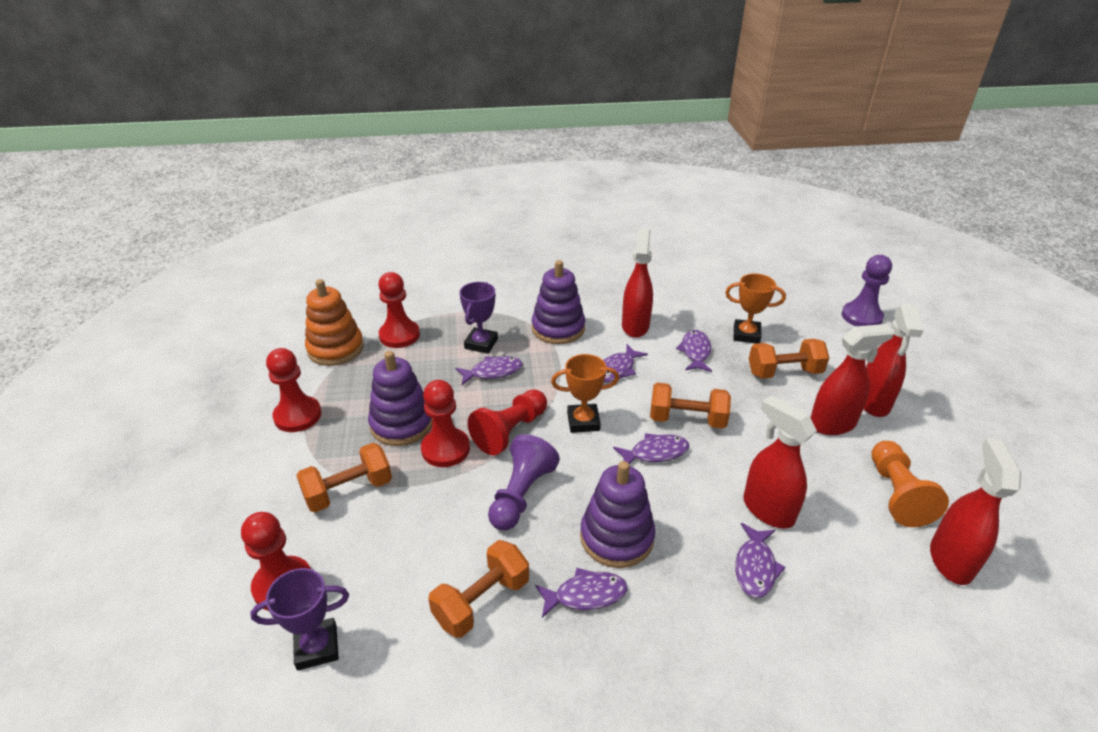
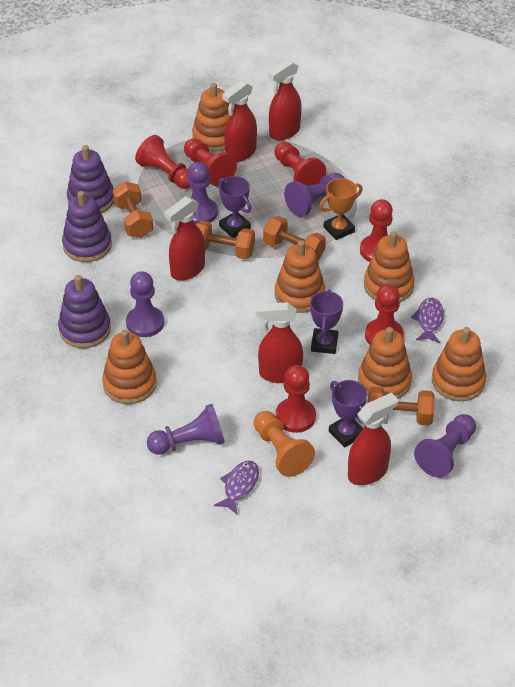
orange stacking toy: [305,279,364,366] = 1 -> [102,330,157,404] [192,83,230,151] [275,240,325,313] [358,327,412,399] [364,231,415,302] [432,327,486,401] = 6
orange trophy: [551,354,619,433] [725,273,786,343] = 2 -> [319,178,363,240] = 1
purple fish: [455,356,523,385] [535,568,627,618] [603,344,648,382] [613,433,689,464] [676,330,712,372] [735,523,786,598] = 6 -> [214,461,259,514] [411,298,444,343] = 2
purple pawn: [488,434,560,530] [841,255,892,326] = 2 -> [126,271,164,337] [147,404,225,455] [188,162,218,224] [284,173,345,217] [414,414,476,478] = 5
purple trophy: [250,568,349,671] [459,282,498,354] = 2 -> [218,176,251,238] [310,289,343,354] [329,380,367,448] = 3
red pawn: [241,512,311,611] [266,348,321,432] [378,272,420,348] [421,380,470,467] [468,389,547,455] = 5 -> [135,135,190,189] [184,138,237,186] [274,142,326,185] [276,365,316,433] [360,199,393,262] [365,284,404,345] = 6

